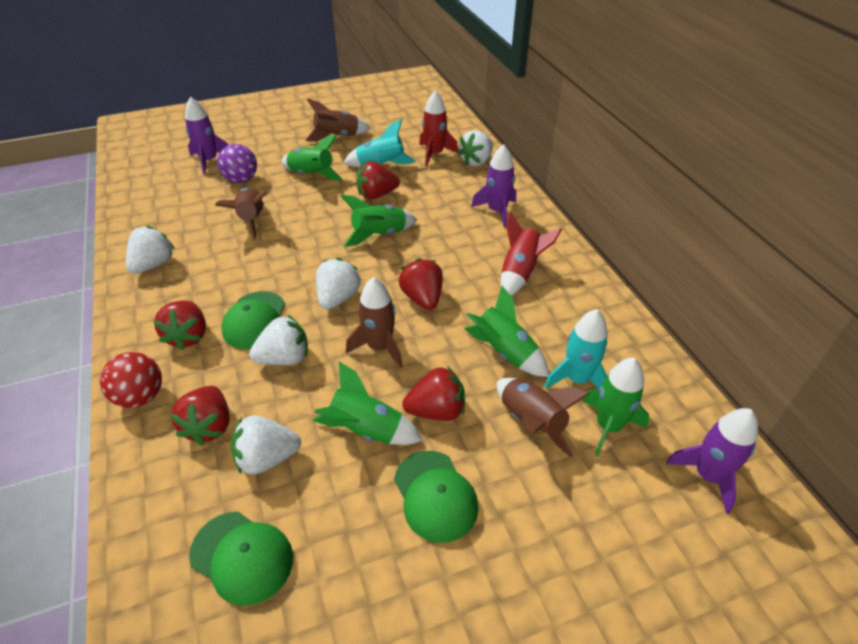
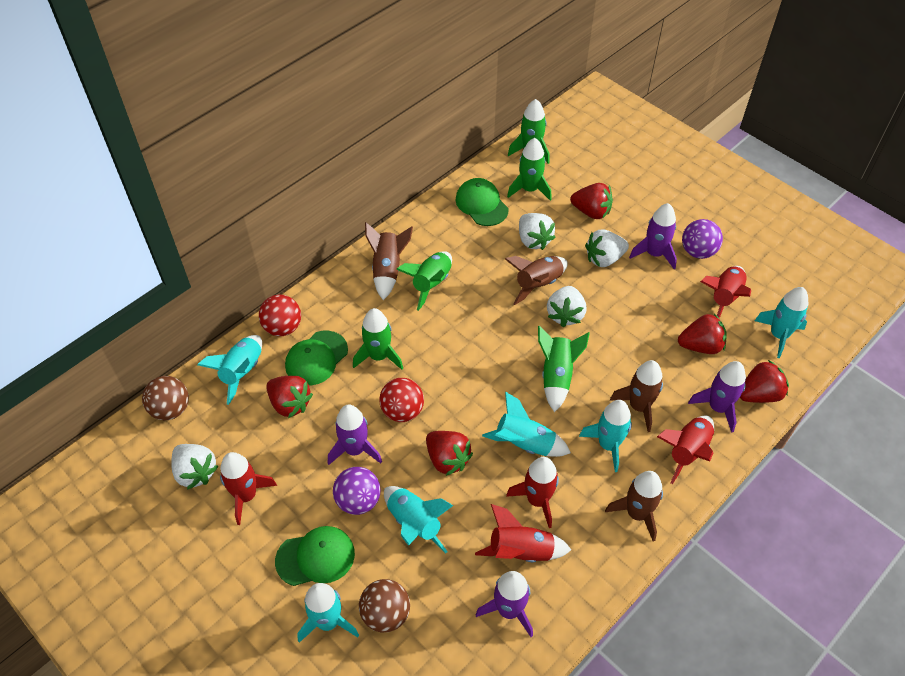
brown ball: none = 0 -> [142,376,189,420] [359,579,410,633] = 2
purple ball: [217,144,257,183] = 1 -> [333,467,380,515] [682,219,723,259] = 2
purple rocket: [185,97,229,175] [471,144,516,228] [666,408,758,514] = 3 -> [328,405,382,465] [475,571,533,637] [629,203,677,269] [688,361,746,433] = 4
red ball: [100,352,162,408] = 1 -> [259,295,301,336] [379,378,424,422] = 2
red rocket: [419,91,458,167] [501,212,562,296] = 2 -> [220,452,277,525] [475,504,571,562] [506,457,559,528] [657,415,714,484] [700,266,751,318] = 5
turquoise rocket: [344,119,416,167] [544,309,608,389] = 2 -> [197,335,262,405] [297,583,359,643] [384,486,453,553] [482,392,571,457] [579,400,632,472] [755,287,808,358] = 6
white strawberry: [126,226,175,274] [231,415,301,475] [249,315,308,365] [316,258,361,310] [457,130,493,166] = 5 -> [171,444,219,490] [519,213,556,250] [547,286,586,327] [585,229,629,267] = 4

